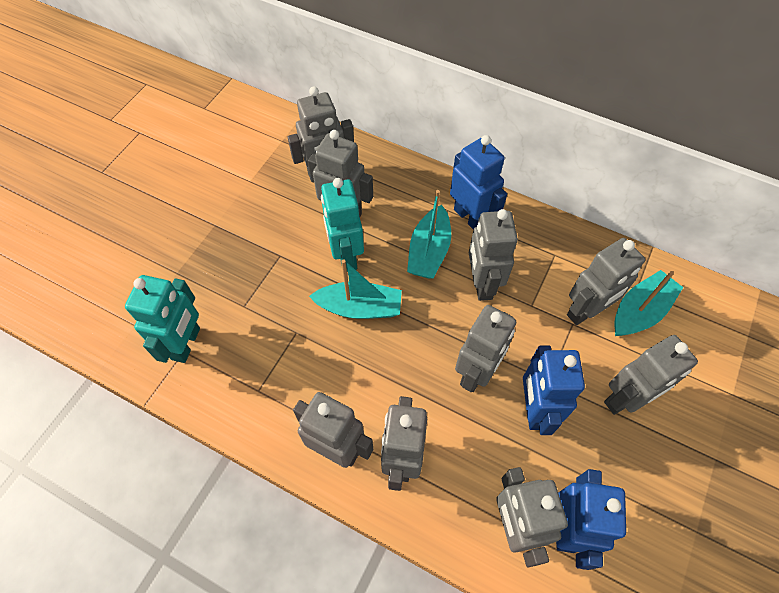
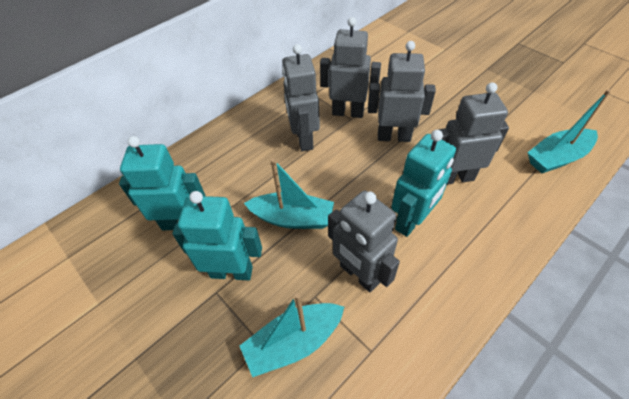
blue robot: [450,135,507,230] [523,345,585,435] [556,469,626,570] = 3 -> none = 0
grey robot: [288,86,354,182] [293,392,373,468] [308,130,373,217] [381,396,427,491] [455,305,516,392] [469,209,518,301] [496,467,568,568] [567,238,645,325] [604,335,698,415] = 9 -> [282,44,320,151] [320,17,381,118] [328,191,400,293] [368,41,436,142] [438,82,509,185] = 5
turquoise robot: [125,275,200,363] [321,178,364,272] = 2 -> [119,136,205,230] [172,191,262,280] [391,130,456,237] = 3

